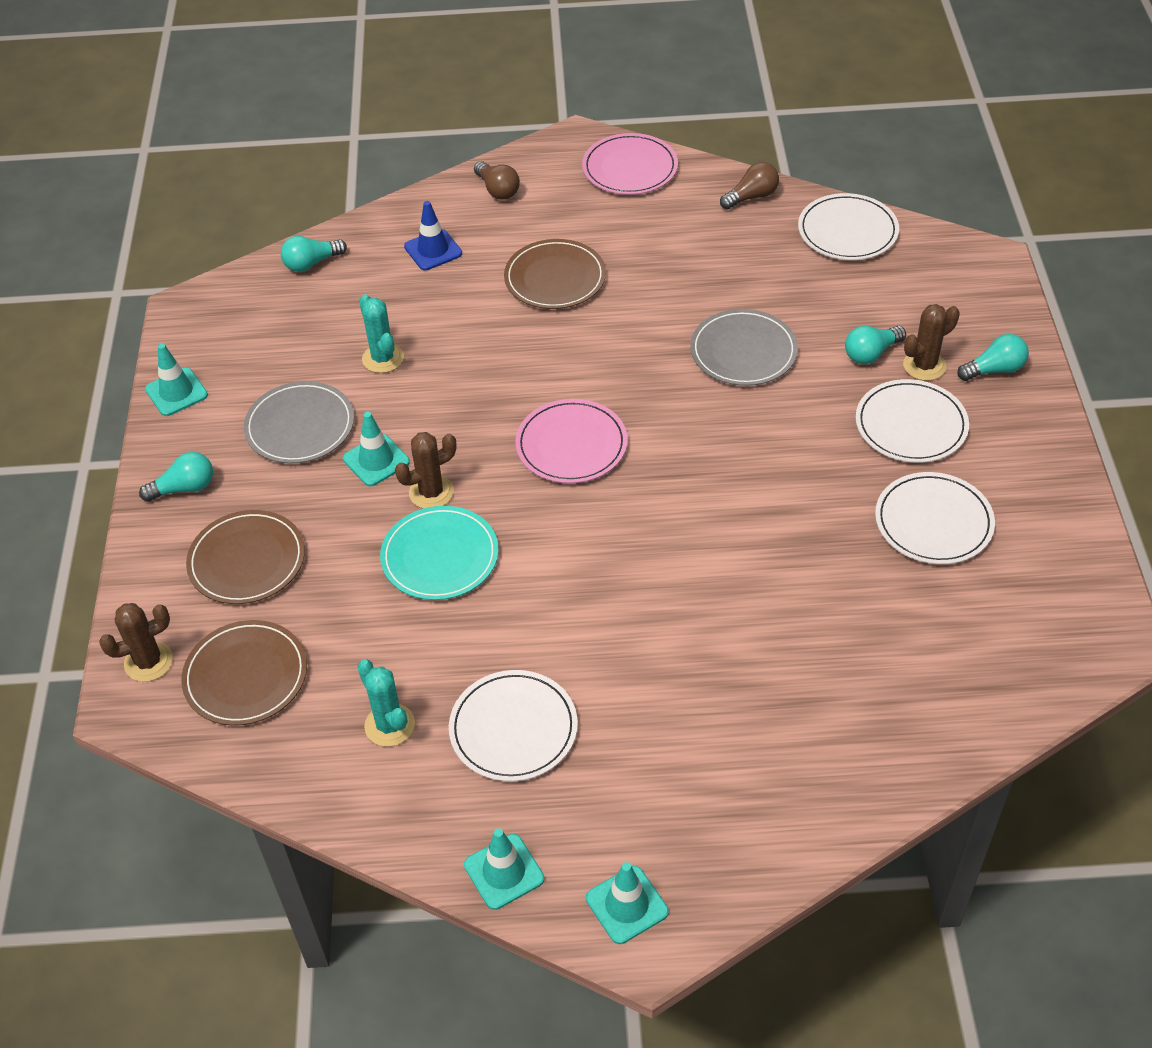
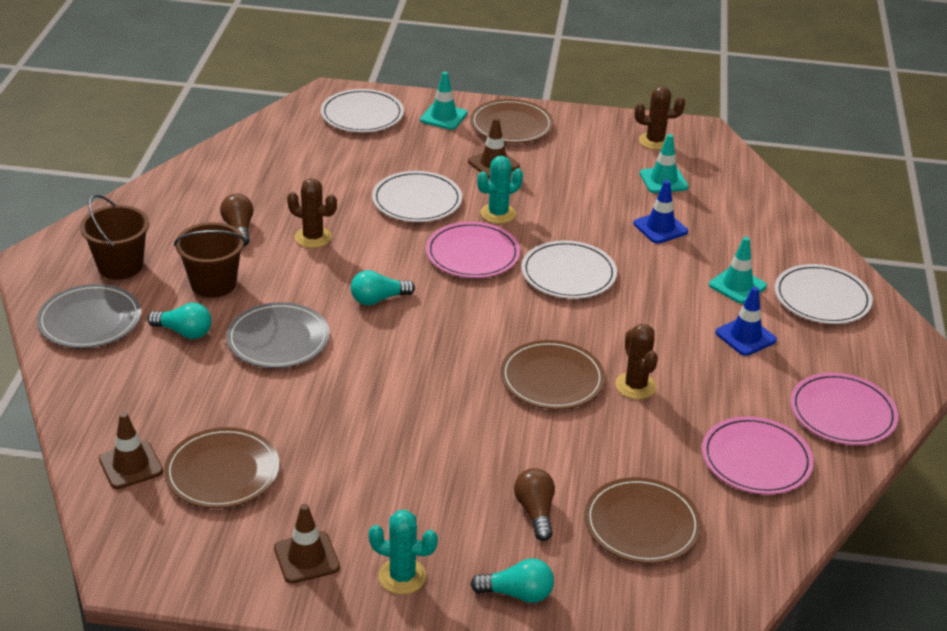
blue traffic cone: [404,201,462,270] = 1 -> [633,180,688,244] [715,287,777,356] = 2
brown bucket: none = 0 -> [80,194,149,279] [174,222,246,298] = 2
brown plate: [181,620,307,726] [186,510,305,604] [504,239,606,309] = 3 -> [164,427,279,509] [470,99,553,143] [500,340,605,410] [584,477,701,564] = 4
brown traffic cone: none = 0 -> [99,412,163,489] [274,504,340,584] [468,118,520,178] = 3
pink plate: [516,399,628,483] [582,133,678,195] = 2 -> [426,222,520,278] [702,416,814,495] [790,373,898,445] = 3
turquoise light bulb: [139,452,213,502] [281,236,347,272] [845,326,906,364] [957,334,1029,381] = 4 -> [147,303,212,339] [351,270,415,305] [470,558,554,603] = 3
turquoise plate: [380,506,499,600] = 1 -> none = 0
turquoise traffic cone: [145,344,208,416] [343,412,410,486] [464,828,544,910] [586,862,669,944] = 4 -> [420,72,467,130] [640,134,688,193] [709,237,767,304] = 3

